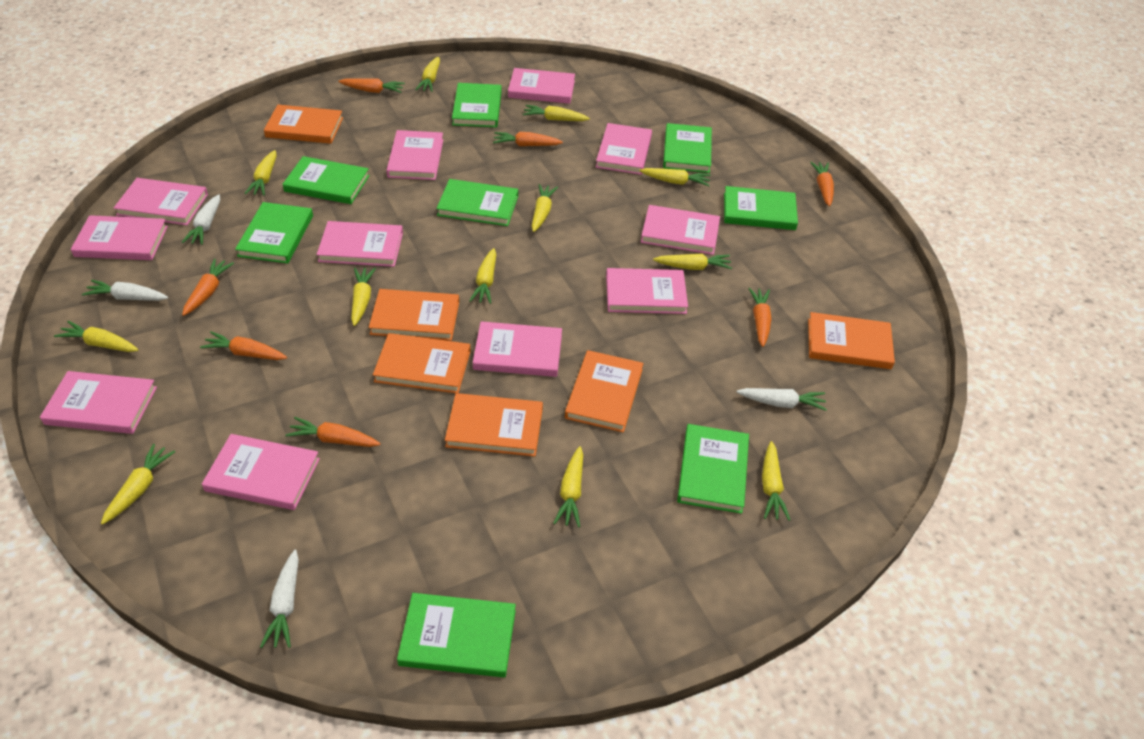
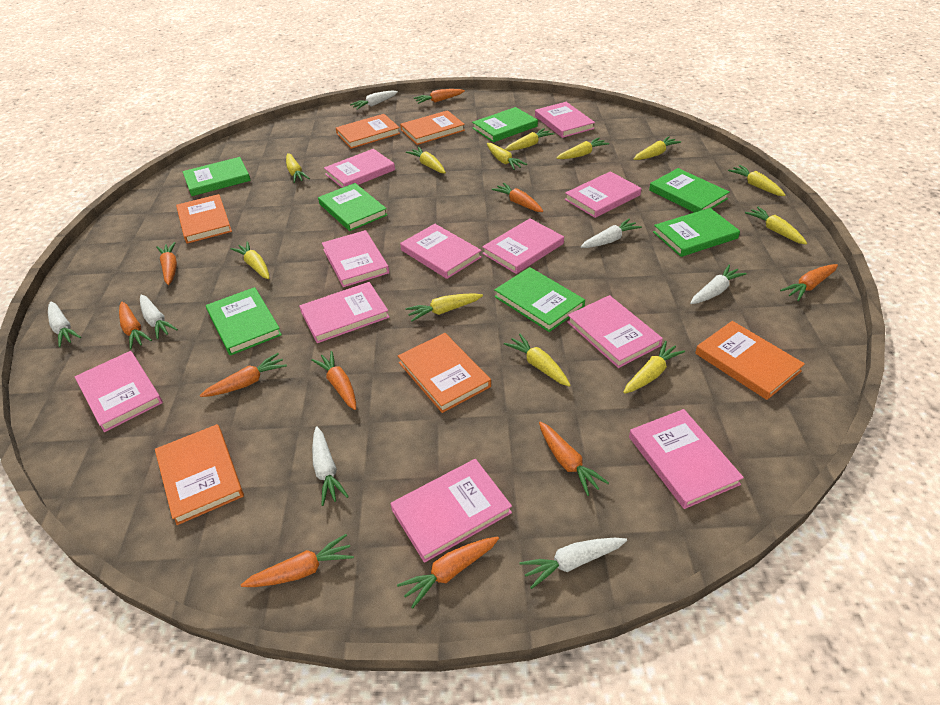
green book: [235,202,313,263] [283,156,370,204] [397,593,516,678] [436,179,518,226] [452,83,502,127] [663,123,712,173] [677,424,749,514] [724,186,798,230] = 8 -> [183,157,251,196] [206,287,282,356] [318,183,387,231] [472,107,538,142] [494,267,585,332] [649,168,730,212] [653,208,740,257] = 7
orange carrot: [182,259,234,316] [200,332,287,360] [285,417,381,447] [338,78,405,93] [493,132,563,146] [748,288,772,347] [810,162,834,207] = 7 -> [119,302,152,350] [156,242,177,285] [200,353,287,397] [241,534,354,587] [311,351,356,410] [397,537,499,609] [414,89,465,104] [491,183,543,212] [539,422,609,496] [780,264,838,301] = 10
white carrot: [82,280,168,301] [182,194,220,245] [260,550,299,648] [737,388,827,411] = 4 -> [48,302,81,347] [140,295,178,339] [312,426,349,506] [350,90,398,110] [519,538,627,589] [580,219,642,248] [690,265,747,304] = 7

